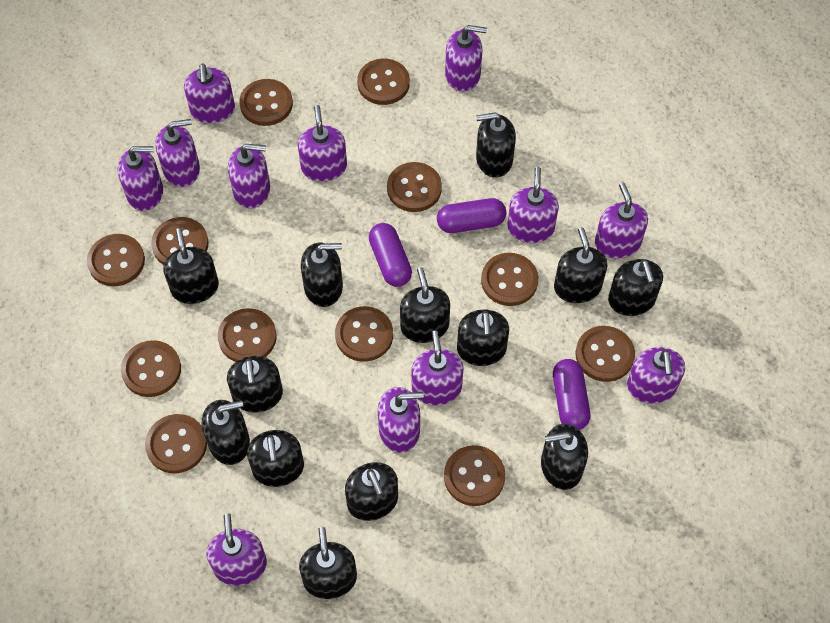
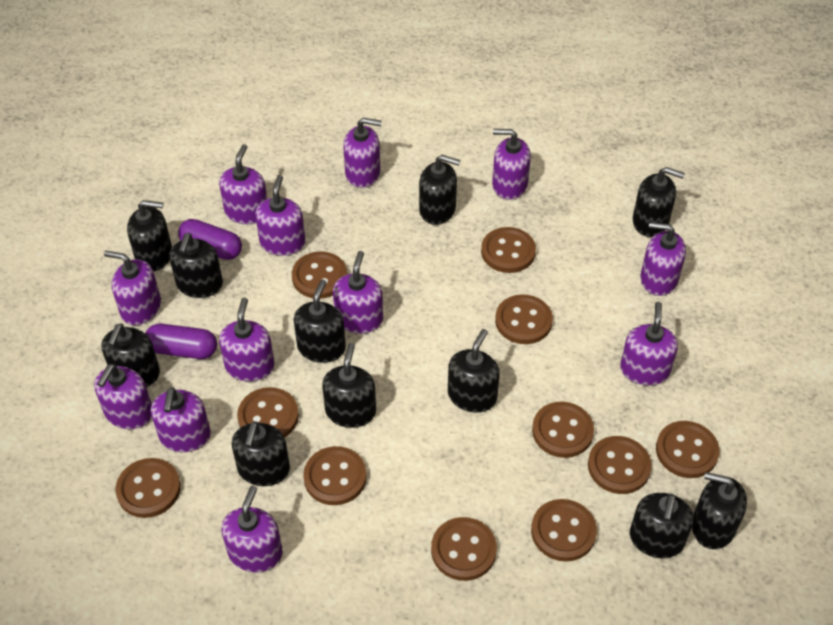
black soap dispenser: [163,228,219,304] [202,400,250,465] [227,356,283,413] [247,430,304,487] [299,527,357,599] [301,243,343,307] [345,462,398,521] [400,267,450,343] [457,310,509,366] [476,112,516,178] [541,424,588,490] [554,227,607,303] [608,259,663,316] = 13 -> [102,324,160,387] [127,200,172,271] [169,233,223,298] [232,421,290,486] [294,280,346,363] [322,343,376,428] [419,155,460,225] [448,329,500,413] [630,493,694,558] [633,167,685,237] [692,472,747,549] = 11
brown button: [87,234,145,286] [121,340,181,397] [145,414,207,473] [151,217,209,265] [218,308,277,362] [239,79,293,126] [335,306,393,362] [357,59,410,105] [387,162,442,212] [444,445,505,506] [481,253,538,306] [576,326,635,382] = 12 -> [115,458,181,518] [237,387,299,438] [292,252,347,299] [303,446,367,505] [431,517,497,581] [481,227,536,273] [495,294,553,344] [531,499,597,561] [532,402,594,458] [588,436,652,494] [656,421,720,478] = 11
purple capsule: [369,223,412,287] [437,198,506,233] [553,359,590,430] = 3 -> [145,324,217,359] [178,219,242,260] = 2

